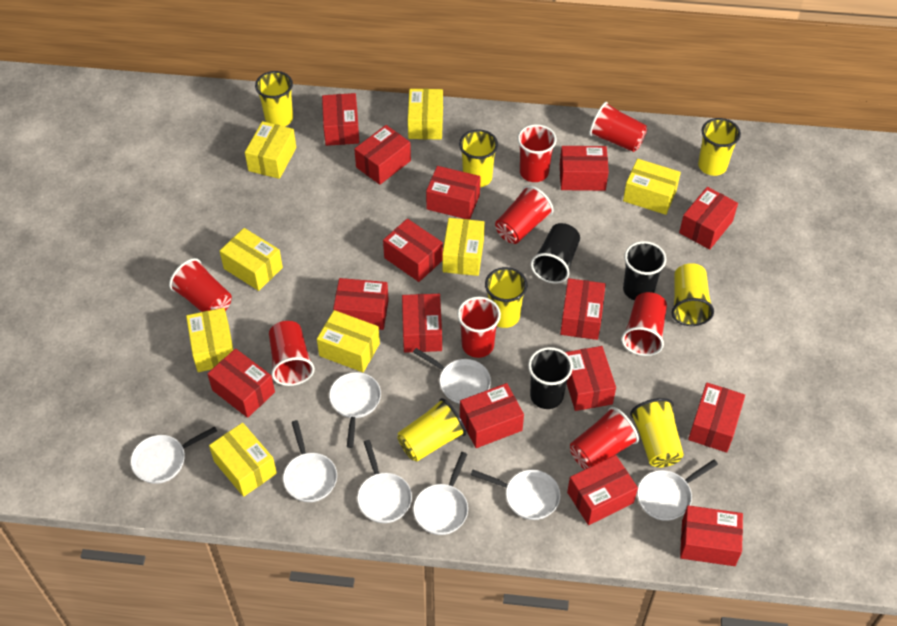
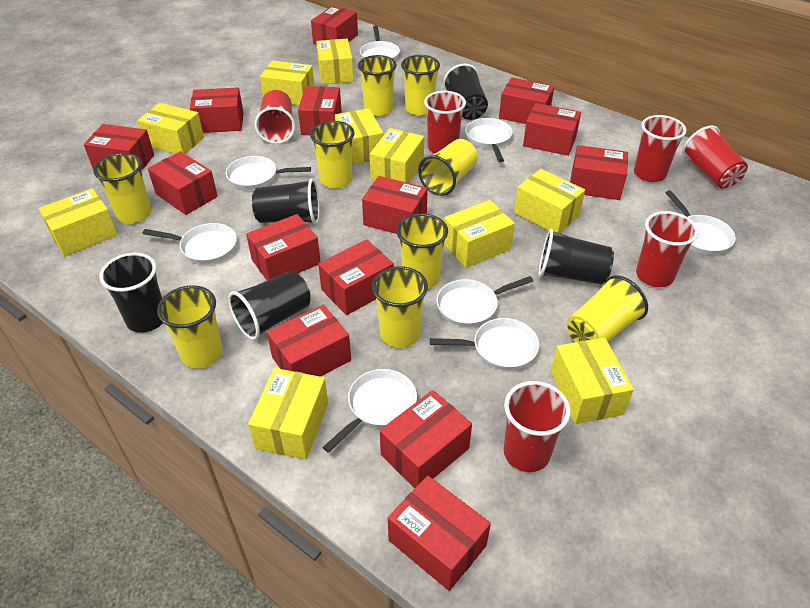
black cup: [528,347,573,409] [530,223,580,284] [623,241,666,300] = 3 -> [99,253,163,333] [228,271,311,340] [252,178,320,224] [443,63,488,120] [539,229,614,285] = 5
red box: [207,348,275,418] [322,93,359,146] [333,278,389,330] [354,125,411,185] [383,219,443,282] [402,294,442,353] [426,166,481,220] [460,383,524,448] [560,146,609,191] [560,278,606,340] [565,346,616,411] [567,455,638,525] [679,187,738,250] [680,505,743,566] [688,383,745,453] = 15 -> [84,124,154,170] [148,151,218,215] [190,88,244,133] [246,214,321,281] [267,305,351,377] [298,86,342,135] [311,6,358,45] [318,239,394,315] [362,176,428,234] [380,390,472,488] [388,475,491,591] [499,77,554,124] [523,103,581,156] [570,145,628,200] = 14
red cup: [169,258,232,312] [269,321,315,386] [457,296,501,358] [495,185,553,244] [518,124,557,182] [570,407,639,470] [589,102,648,152] [621,292,667,356] = 8 -> [255,90,295,144] [424,91,466,153] [504,381,570,472] [634,115,687,182] [636,211,698,287] [682,126,748,188] = 6
yellow box: [186,308,233,372] [209,423,277,497] [220,228,283,291] [245,121,296,179] [317,310,380,372] [408,89,443,140] [442,218,485,276] [623,159,681,215] = 8 -> [39,188,118,256] [137,103,204,154] [248,368,328,460] [260,60,314,105] [316,39,354,85] [335,108,384,164] [370,128,424,183] [444,200,515,268] [514,169,585,233] [551,337,634,424] = 10
yellow cup: [255,71,293,127] [397,398,466,462] [459,129,498,187] [485,267,527,328] [630,398,684,468] [672,263,714,326] [698,118,741,176] = 7 -> [93,153,152,224] [157,285,223,368] [310,121,354,189] [358,55,397,116] [372,266,428,348] [396,213,448,289] [401,55,440,116] [418,139,478,196] [567,275,648,342] = 9

